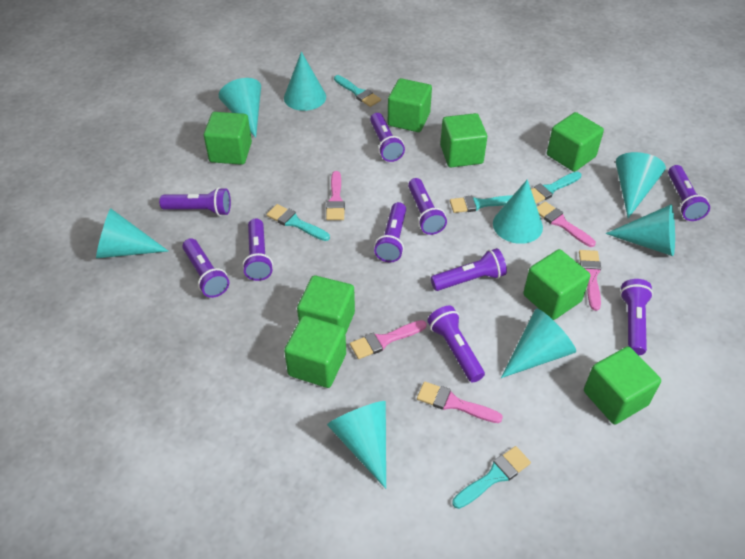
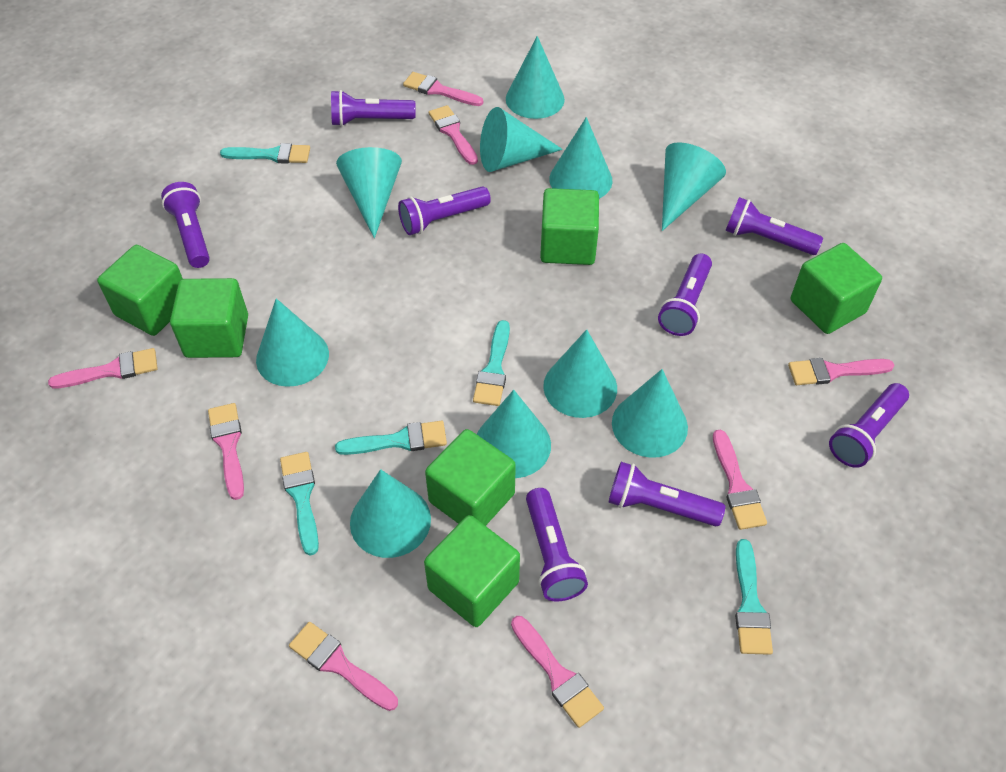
green cube: [204,112,252,165] [284,316,346,388] [297,275,355,334] [388,78,432,132] [440,113,487,167] [523,249,591,320] [547,112,604,172] [584,346,661,424] = 8 -> [97,245,183,336] [170,278,248,358] [424,515,520,627] [425,429,516,526] [540,188,599,265] [791,243,882,334] = 6
pink brush: [326,171,345,220] [350,320,427,359] [417,382,503,423] [537,201,596,247] [579,250,601,311] = 5 -> [48,348,158,389] [208,403,244,500] [289,622,398,711] [403,72,483,106] [429,105,478,165] [511,616,604,728] [713,430,767,530] [788,358,895,385] = 8
purple flashlight: [159,187,231,216] [182,238,230,298] [242,218,273,281] [370,113,405,162] [374,202,406,262] [408,178,447,235] [427,306,485,382] [431,248,507,291] [620,279,653,355] [668,165,710,221] = 10 -> [161,182,210,268] [331,90,416,126] [398,186,491,235] [526,488,588,602] [609,462,725,527] [658,253,712,336] [725,197,823,255] [829,383,909,468] = 8
turquoise cone: [96,208,168,258] [219,78,261,138] [284,52,326,111] [327,401,386,489] [493,179,543,244] [501,309,576,378] [606,204,675,256] [616,152,666,218] = 8 -> [256,298,329,387] [336,147,402,238] [350,469,431,558] [477,390,551,478] [480,107,563,172] [506,36,565,119] [543,329,617,418] [549,117,613,199] [612,369,688,458] [662,142,726,231] = 10

